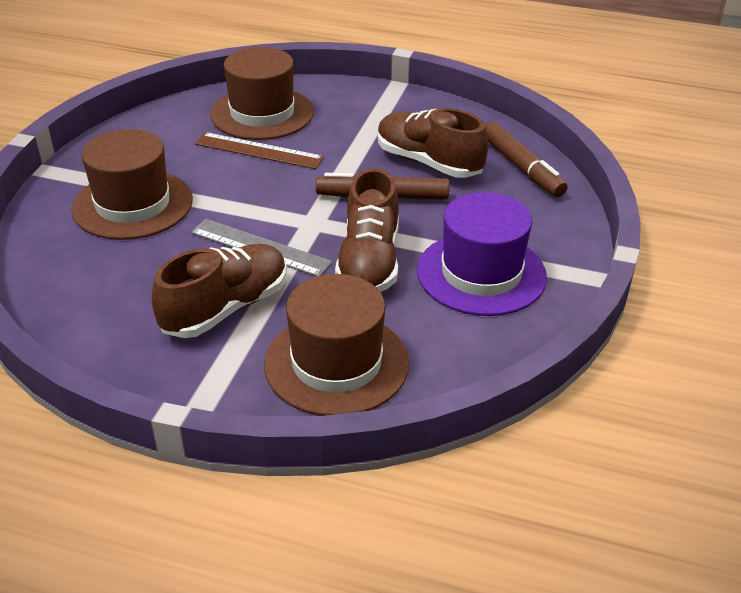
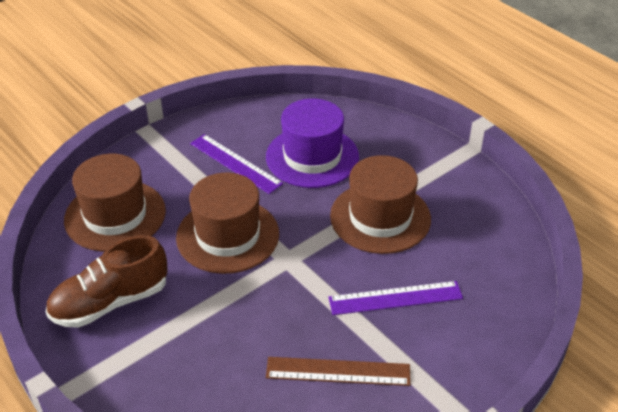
brown marker: [316,173,449,199] [485,122,568,197] = 2 -> none = 0
brown shoe: [152,244,287,338] [335,168,399,292] [378,108,488,178] = 3 -> [46,235,168,328] = 1
grey ruler: [191,219,333,277] = 1 -> none = 0
purple ruler: none = 0 -> [190,134,283,194] [328,281,463,315] = 2

